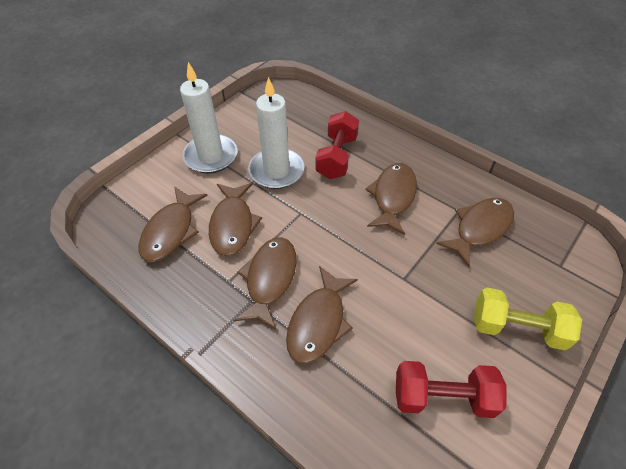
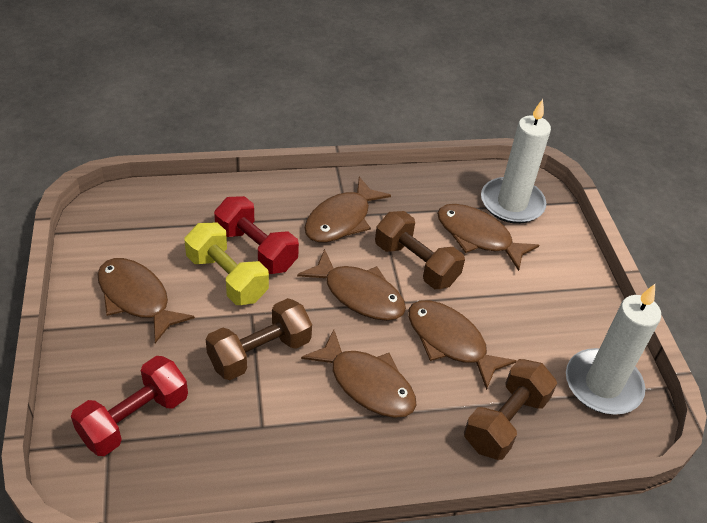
brown dumbbell: none = 0 -> [206,298,312,380] [375,211,465,289] [464,359,557,460] = 3

